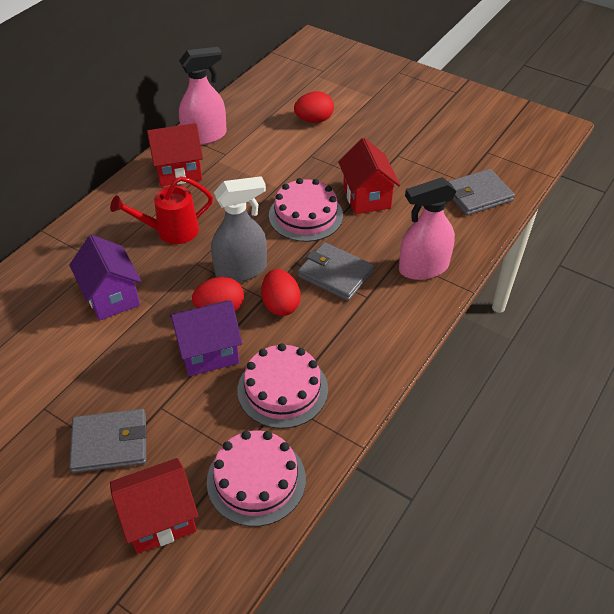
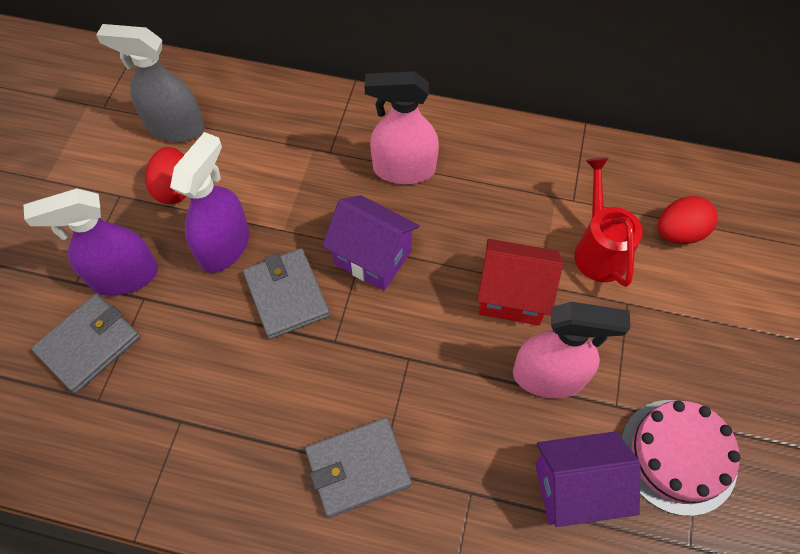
pink cake: [207,431,306,527] [238,343,328,429] [269,178,343,242] = 3 -> [621,400,740,516] = 1
purple spray bottle: none = 0 -> [24,188,158,296] [170,132,249,273] = 2
red egg: [192,277,244,311] [261,269,301,316] [294,91,334,123] = 3 -> [145,147,186,204] [657,196,718,244] = 2
red house: [110,458,198,554] [147,123,203,187] [338,138,400,214] = 3 -> [477,239,563,326] = 1

